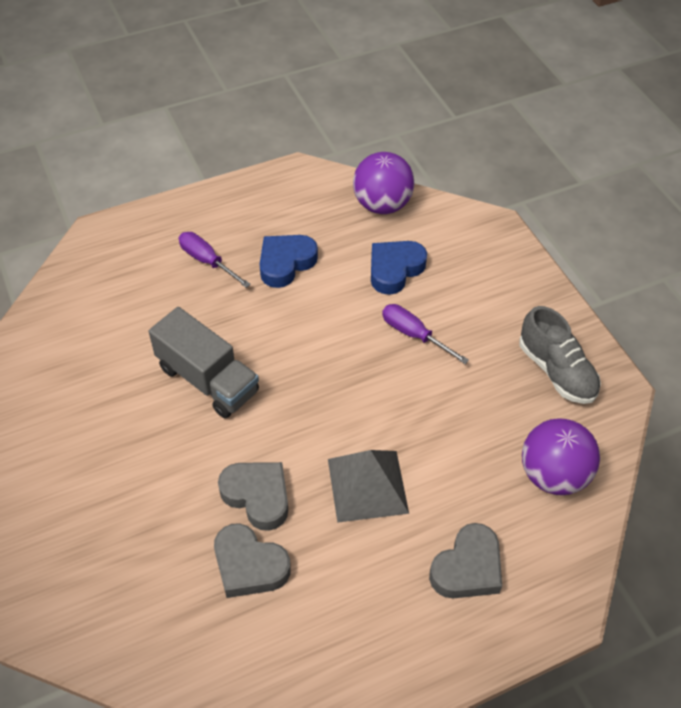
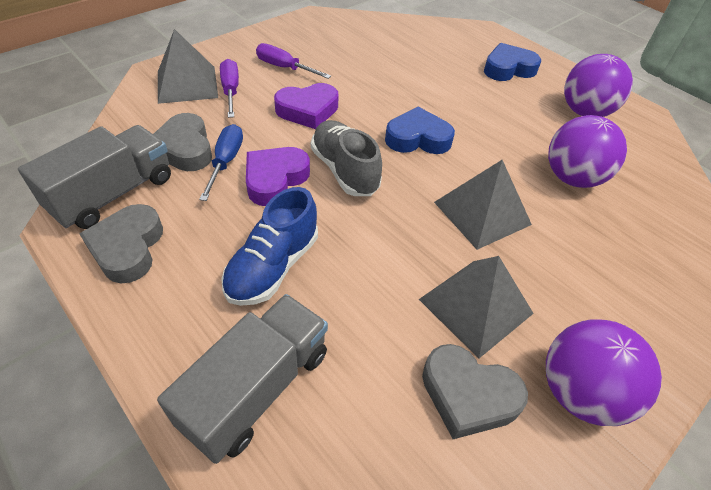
blue screwdriver: none = 0 -> [199,124,243,201] = 1
blue shoe: none = 0 -> [221,187,318,306] = 1
grey pyramid: [328,450,409,523] = 1 -> [158,29,218,104] [419,256,534,359] [434,160,532,250] = 3
grey truck: [149,307,259,418] = 1 -> [18,125,171,229] [157,294,328,464] = 2
purple ball: [353,152,415,214] [522,418,600,495] = 2 -> [546,319,662,426] [548,115,627,188] [564,54,633,117] = 3
purple heart: none = 0 -> [246,147,310,206] [274,83,339,129] = 2

